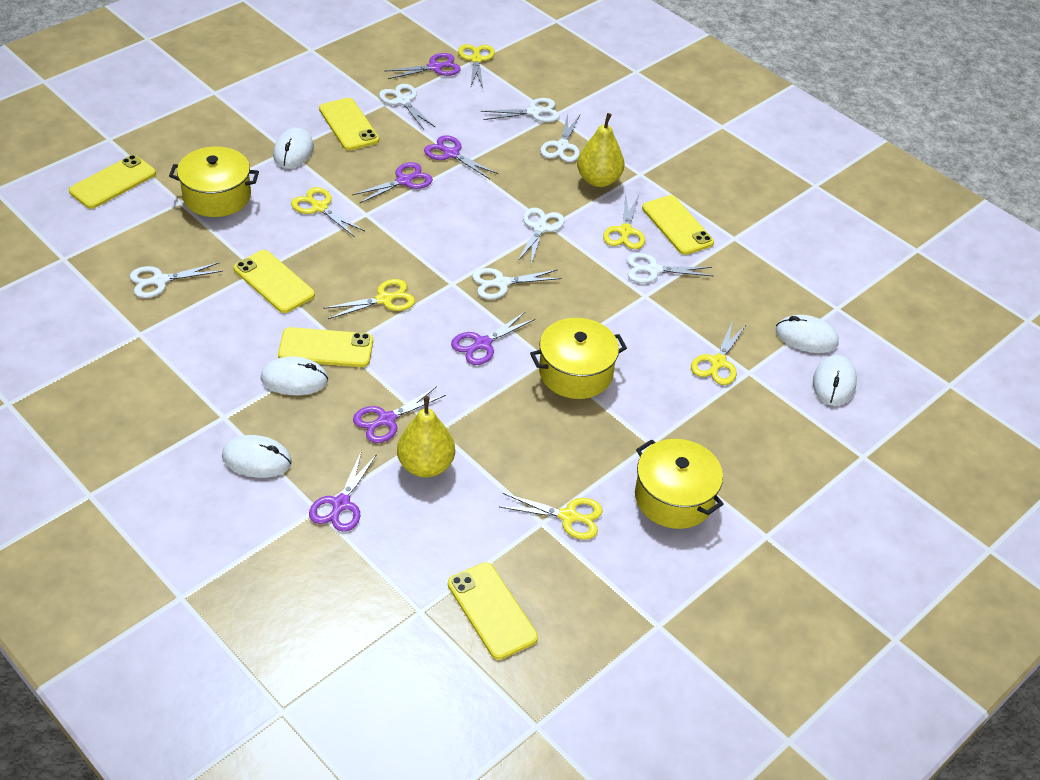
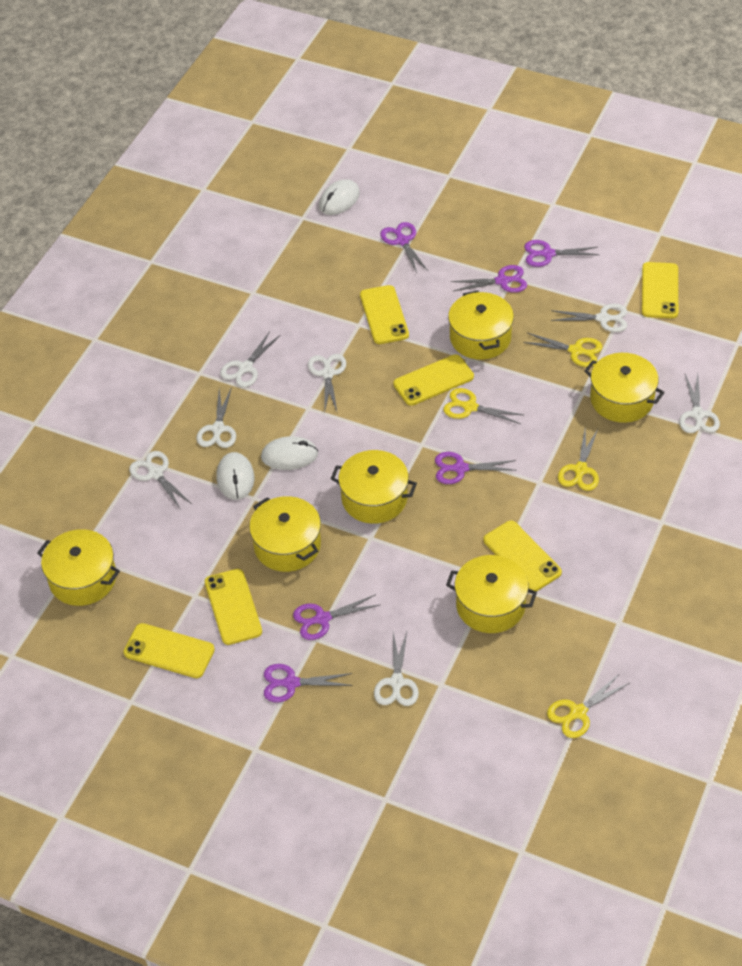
white mouse: [222,435,292,478] [261,357,328,395] [273,128,314,169] [776,315,839,353] [813,355,857,406] = 5 -> [216,452,254,500] [261,436,318,470] [319,179,360,215] = 3
yellow pear: [397,396,455,478] [577,113,624,187] = 2 -> none = 0
yellow pot: [169,146,259,217] [530,318,627,399] [635,439,724,529] = 3 -> [37,529,120,606] [249,496,321,572] [331,450,417,524] [446,555,537,633] [448,291,514,360] [584,353,665,423] = 6
yellow scissors: [291,187,365,237] [323,279,415,319] [458,44,495,88] [500,493,603,540] [603,195,645,249] [691,322,746,385] = 6 -> [443,388,523,424] [523,333,603,367] [547,674,629,738] [558,429,599,491] = 4

